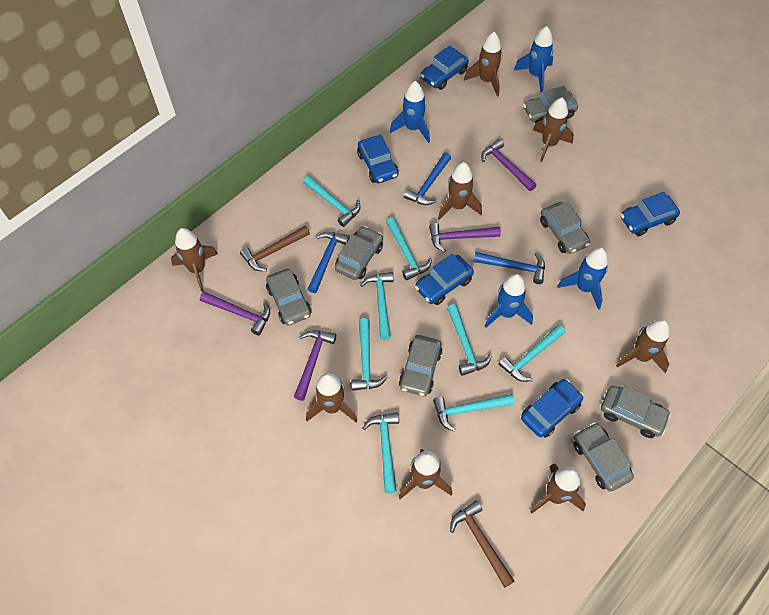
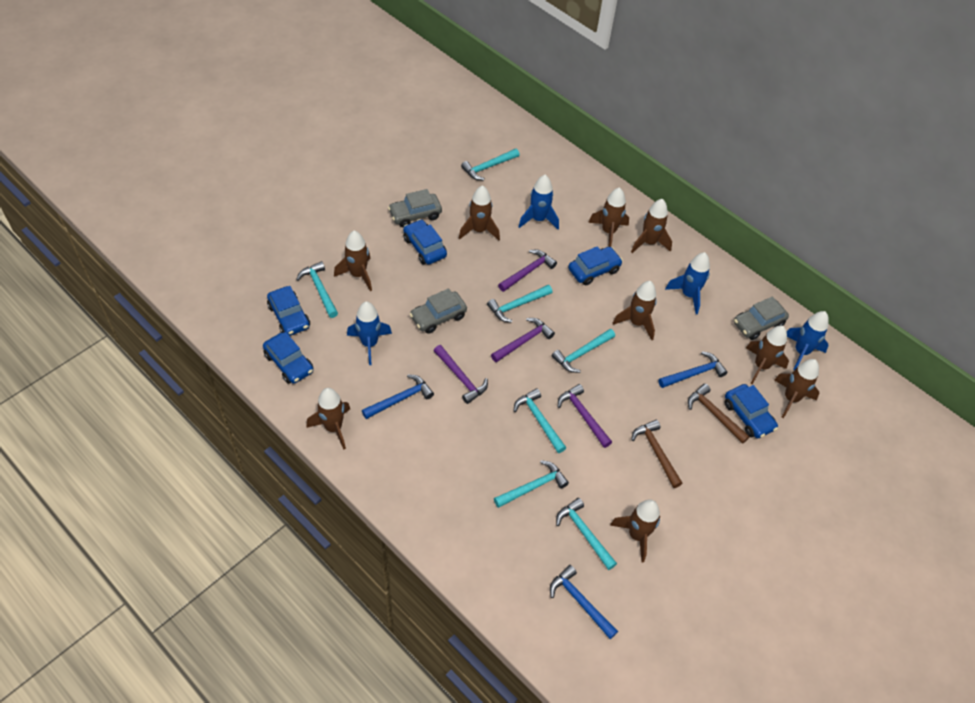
brown rocket: [171,228,218,292] [306,373,357,422] [399,449,452,499] [438,162,482,220] [464,32,502,97] [530,464,586,514] [533,98,574,162] [616,319,670,373] = 8 -> [306,388,350,450] [334,231,372,291] [459,185,500,240] [588,187,629,247] [610,499,660,562] [613,281,657,340] [631,199,672,253] [746,326,789,384] [774,359,819,418] = 9
grey car: [266,269,311,325] [335,226,383,280] [399,335,443,396] [523,86,578,123] [540,202,590,254] [573,422,634,491] [601,385,671,438] = 7 -> [388,189,442,228] [410,288,467,334] [734,297,789,340] = 3
turquoise hammer: [303,176,361,227] [351,318,387,391] [360,272,394,340] [363,412,399,494] [386,218,432,280] [433,394,514,431] [447,304,492,376] [498,325,565,382] = 8 -> [296,261,338,318] [461,148,520,180] [487,285,552,323] [494,460,569,508] [514,388,566,453] [552,329,615,373] [556,498,617,570] = 7

